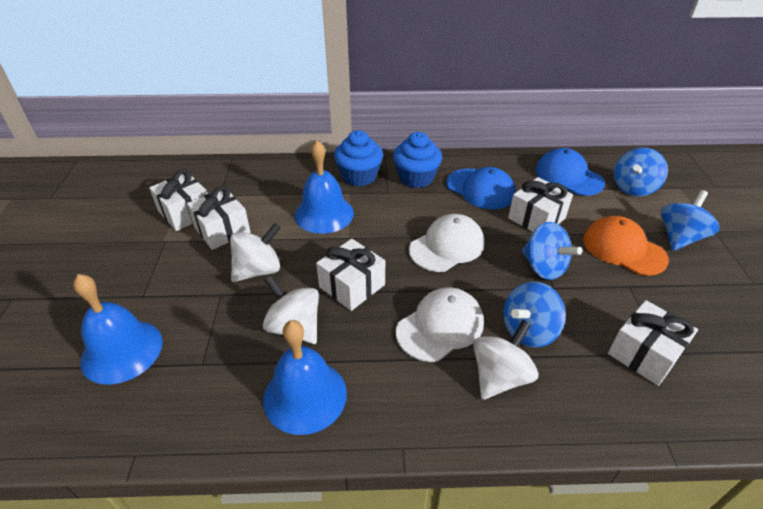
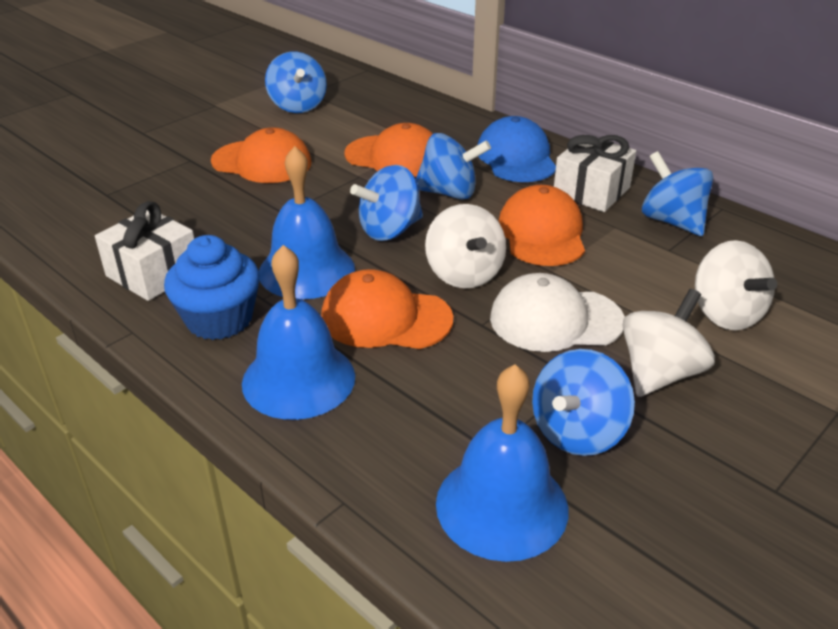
blue cap: [446,167,516,209] [536,148,605,196] = 2 -> [478,116,556,182] = 1
blue cupcake: [334,130,383,186] [393,132,442,188] = 2 -> [164,235,260,340] = 1
blue spinning top: [503,281,566,348] [521,222,582,280] [614,148,668,197] [661,190,719,251] = 4 -> [265,52,327,113] [350,165,423,241] [416,133,491,200] [532,349,635,456] [642,151,713,236] = 5
orange cap: [583,216,669,276] = 1 -> [211,127,311,183] [321,269,453,349] [345,123,433,177] [499,185,585,266] = 4
white cap: [396,287,484,362] [409,214,484,272] = 2 -> [490,273,625,352] = 1
white gift: [149,169,208,231] [187,186,251,250] [316,239,385,311] [508,177,573,232] [608,300,698,386] = 5 -> [95,201,194,301] [554,135,636,212] = 2

